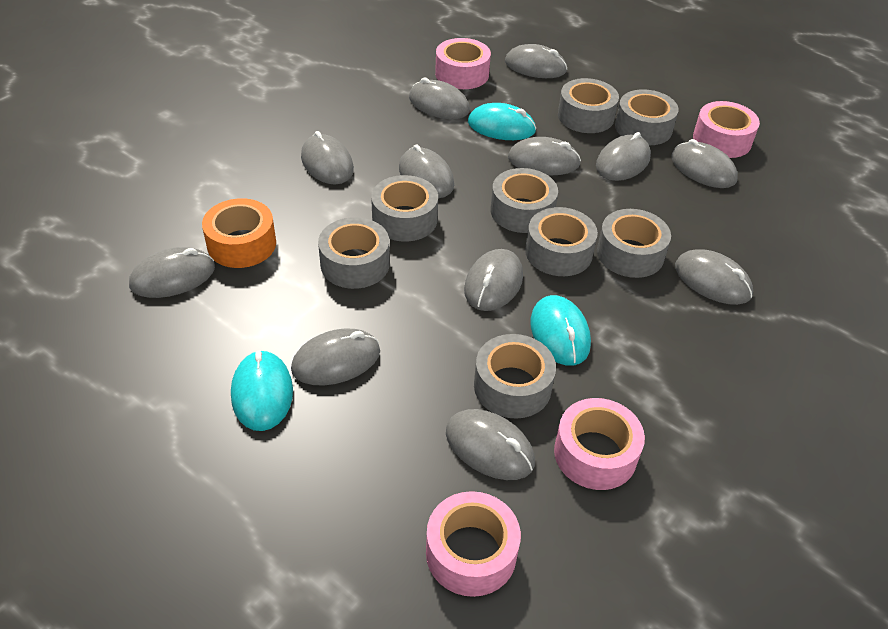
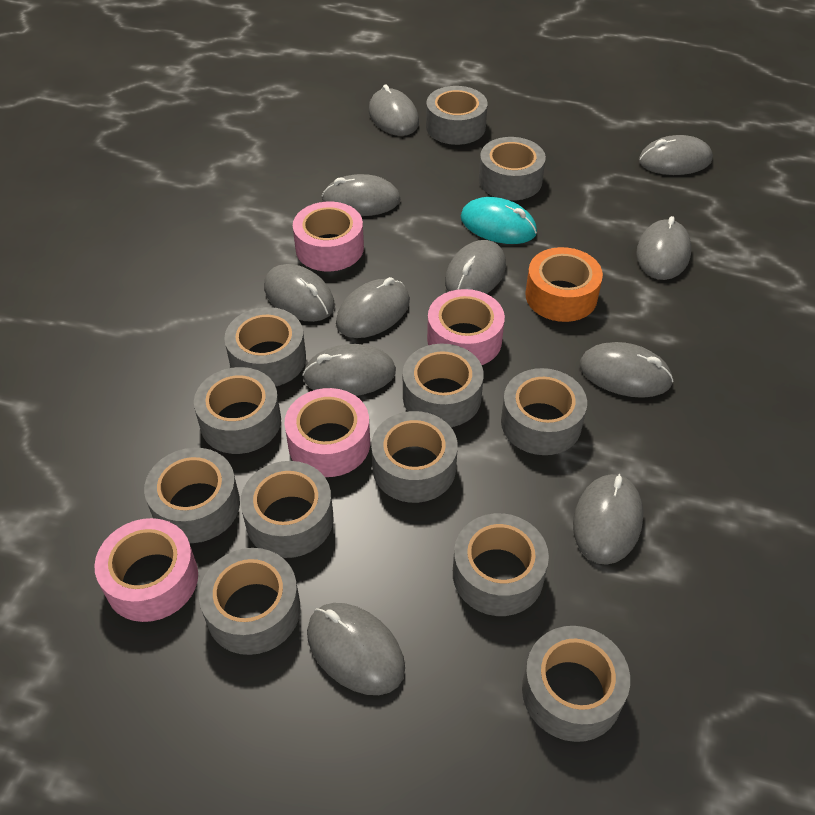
grey mouse: [129,247,215,298] [291,329,380,385] [301,131,354,184] [399,144,454,198] [409,77,470,119] [446,409,535,480] [464,249,523,311] [505,44,567,78] [508,137,581,175] [596,132,651,181] [671,139,738,188] [675,249,753,305] = 12 -> [264,264,335,322] [302,344,396,396] [307,603,405,695] [322,174,401,216] [336,277,410,338] [369,85,419,136] [445,240,506,294] [573,474,643,565] [580,342,673,398] [636,216,691,280] [639,135,713,175] = 11
grey tape: [318,217,390,289] [371,175,438,241] [474,334,556,419] [490,168,558,233] [525,207,598,276] [558,78,619,133] [597,209,671,278] [615,89,679,145] = 8 -> [144,448,240,543] [194,367,281,454] [199,548,300,655] [224,307,306,387] [240,461,333,558] [371,411,458,503] [403,344,484,427] [426,86,487,145] [453,513,549,616] [479,137,546,201] [501,368,587,455] [522,626,630,742] = 12
turquoise mouse: [231,350,293,431] [468,103,536,140] [530,295,591,366] = 3 -> [461,197,537,244] = 1

